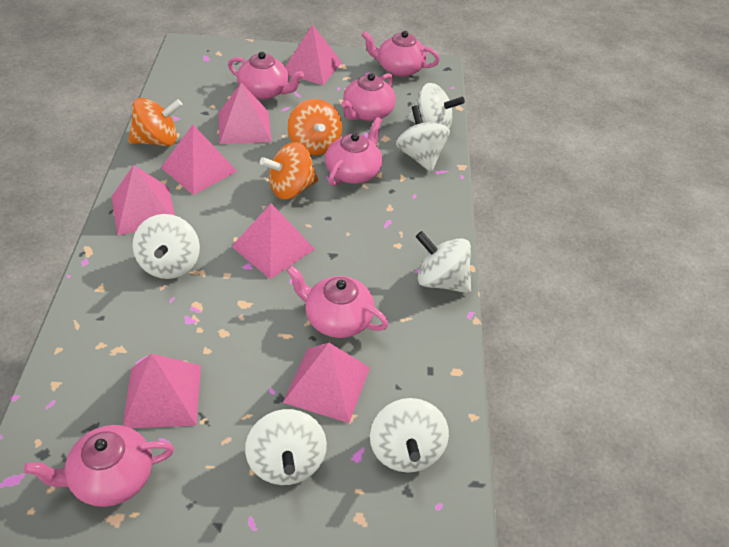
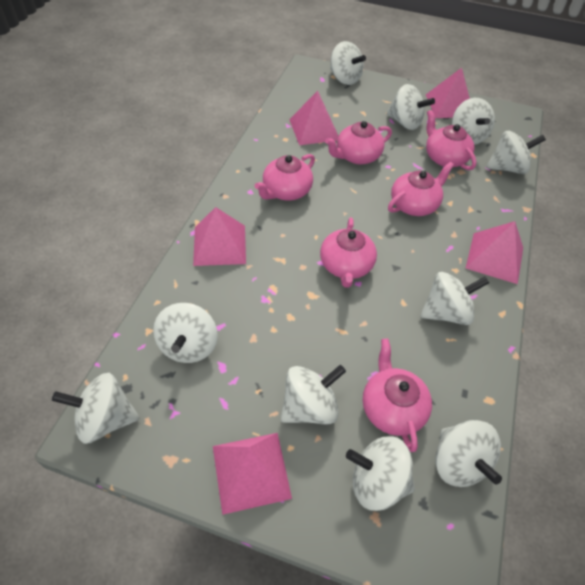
orange spinning top: [128,98,183,146] [260,142,319,199] [288,99,342,155] = 3 -> none = 0
pink pyramid: [111,165,175,235] [123,354,201,428] [161,125,237,195] [218,83,272,144] [231,203,315,279] [283,343,370,423] [285,24,342,85] = 7 -> [193,207,246,266] [213,433,292,515] [289,91,338,145] [426,68,470,118] [466,221,523,284] = 5
white spinning top: [132,214,200,279] [245,409,327,485] [370,398,449,473] [396,105,450,172] [407,83,465,129] [416,231,471,293] = 6 -> [52,373,140,444] [153,303,218,363] [280,365,346,425] [330,41,366,85] [346,436,415,511] [386,84,435,130] [420,272,489,325] [436,420,502,487] [452,98,495,145] [486,131,546,174] = 10

